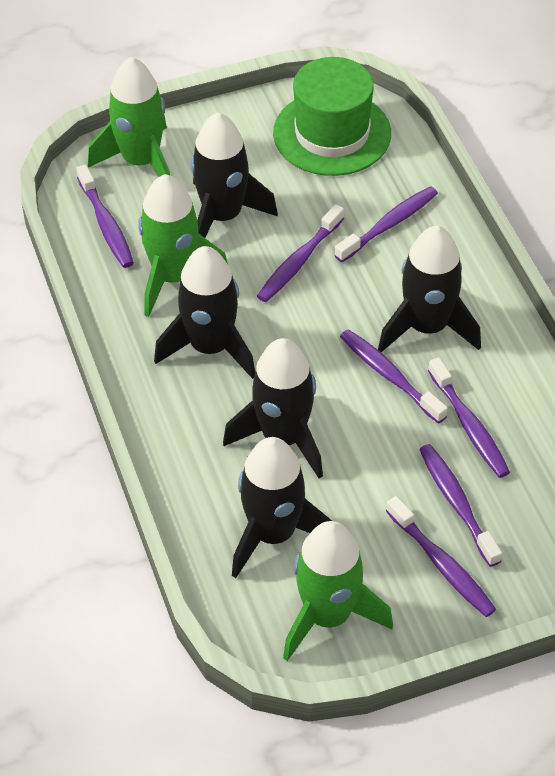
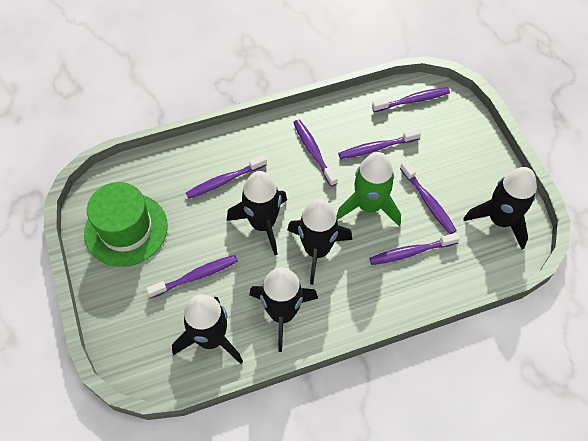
green rocket: [88,57,170,177] [138,174,228,317] [283,521,393,661] = 3 -> [337,152,401,226] = 1

